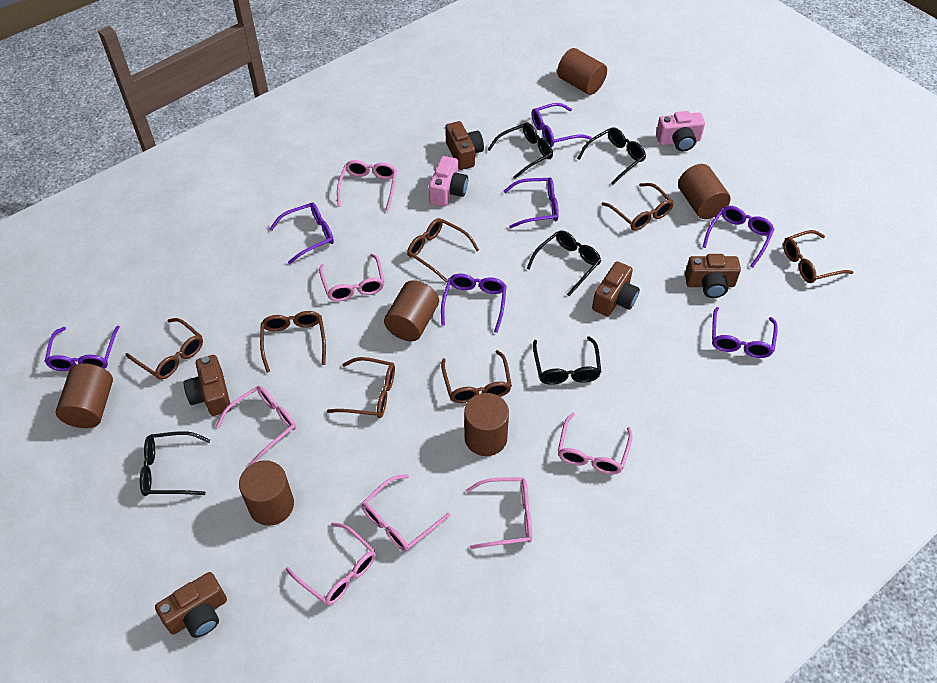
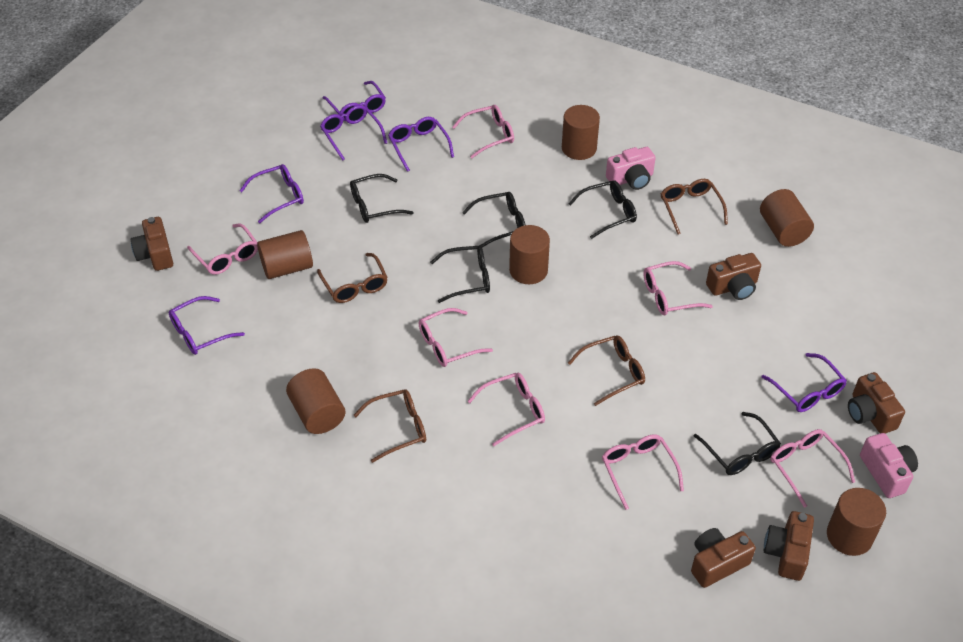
brown glasses: [125,318,203,380] [260,311,326,373] [327,357,395,418] [407,218,479,283] [441,350,512,403] [602,183,674,231] [783,230,853,283] = 7 -> [317,253,388,303] [354,389,426,463] [568,335,645,406] [660,179,728,235] = 4
purple glasses: [44,326,120,371] [270,203,334,264] [441,274,507,333] [504,177,559,228] [532,103,592,147] [703,206,775,268] [712,307,778,358] = 7 -> [169,296,245,355] [239,164,304,223] [320,105,387,161] [323,81,386,121] [388,117,454,172] [762,353,847,412] = 6

